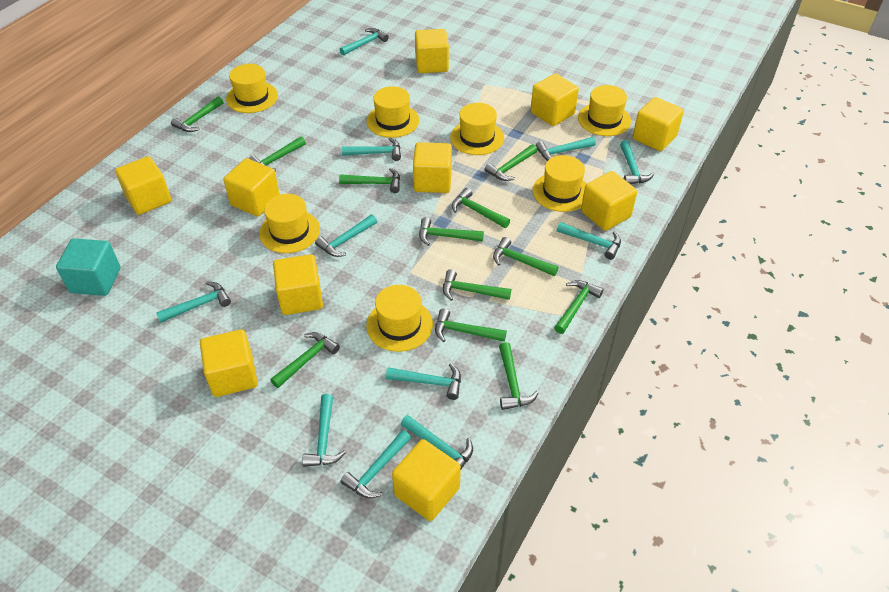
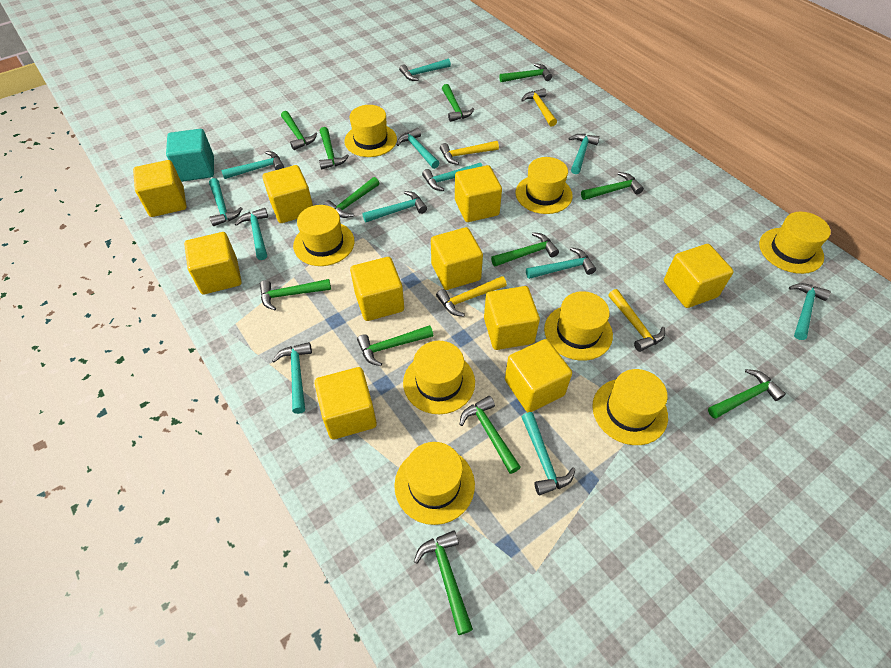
turquoise hammer: [156,282,231,323] [302,394,346,467] [315,215,377,257] [340,28,389,56] [340,430,411,498] [342,138,401,161] [386,363,461,400] [401,415,473,469] [536,137,596,161] [557,222,621,260] [620,140,654,184] = 11 -> [209,178,243,226] [221,151,284,179] [235,208,268,260] [272,342,312,414] [362,191,427,222] [397,128,439,169] [399,58,451,81] [422,163,482,191] [521,412,575,495] [526,247,596,279] [569,134,600,174] [789,283,831,340] = 12
yellow hammer: none = 0 -> [436,276,507,317] [440,141,499,165] [521,88,557,127] [608,289,665,352] = 4
yellow hat: [226,64,278,113] [259,194,320,253] [366,285,433,352] [367,86,419,138] [450,103,504,155] [533,155,587,212] [578,85,631,136] = 7 -> [293,205,355,266] [344,105,397,157] [394,442,475,525] [403,341,475,414] [516,157,573,214] [544,291,613,361] [592,369,668,445] [759,212,831,274] = 8

